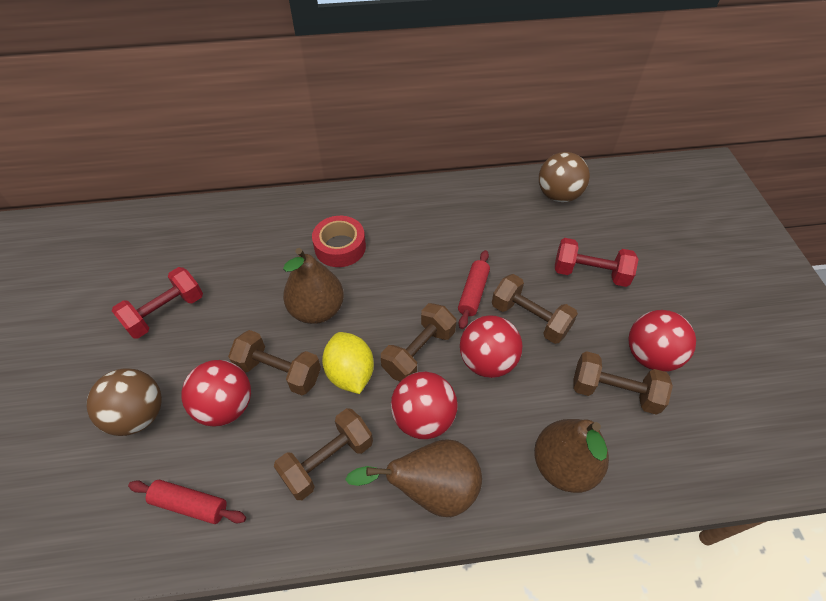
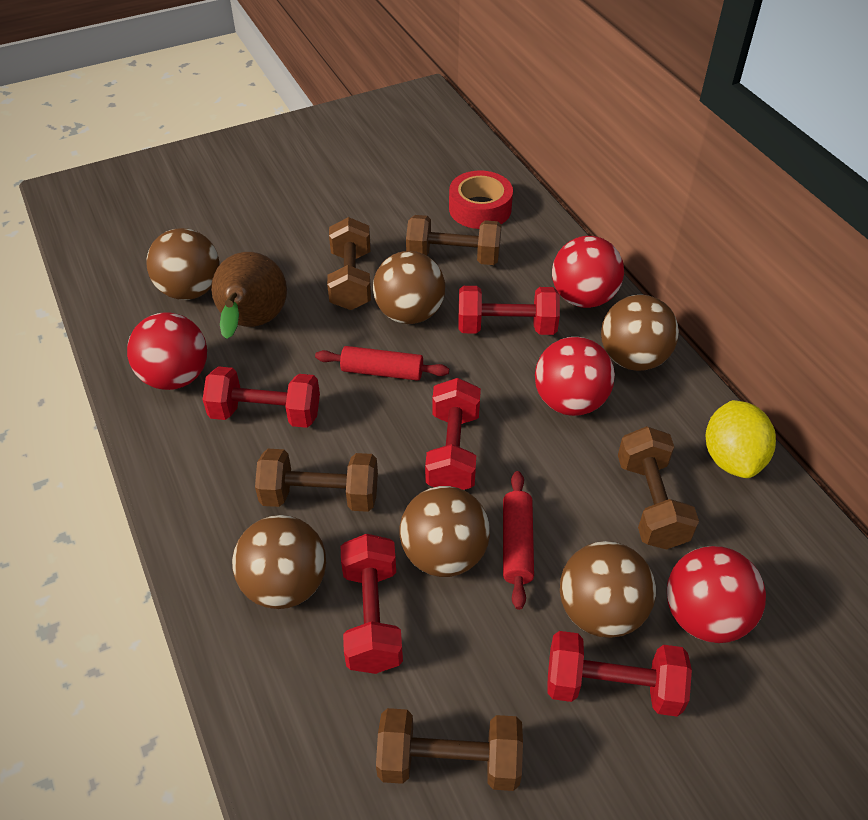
brown ball: [87,368,162,436] [539,152,590,203] = 2 -> [146,228,220,300] [232,515,326,609] [373,251,445,324] [400,486,490,577] [560,541,656,638] [601,295,679,371] = 6
brown pear: [283,248,344,324] [345,439,482,517] [534,419,609,493] = 3 -> [211,252,287,339] = 1
red dumbbell: [112,267,203,339] [555,238,639,287] = 2 -> [202,366,320,428] [341,534,403,674] [425,378,481,490] [458,286,560,335] [547,631,692,717] = 5

